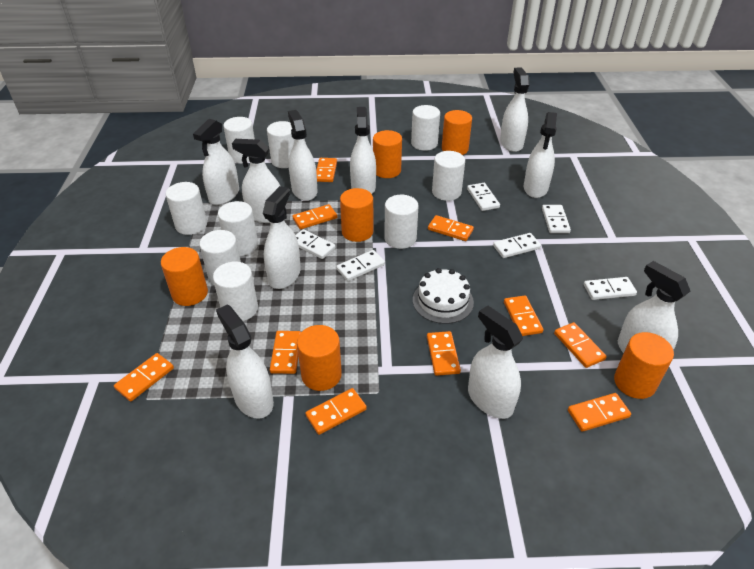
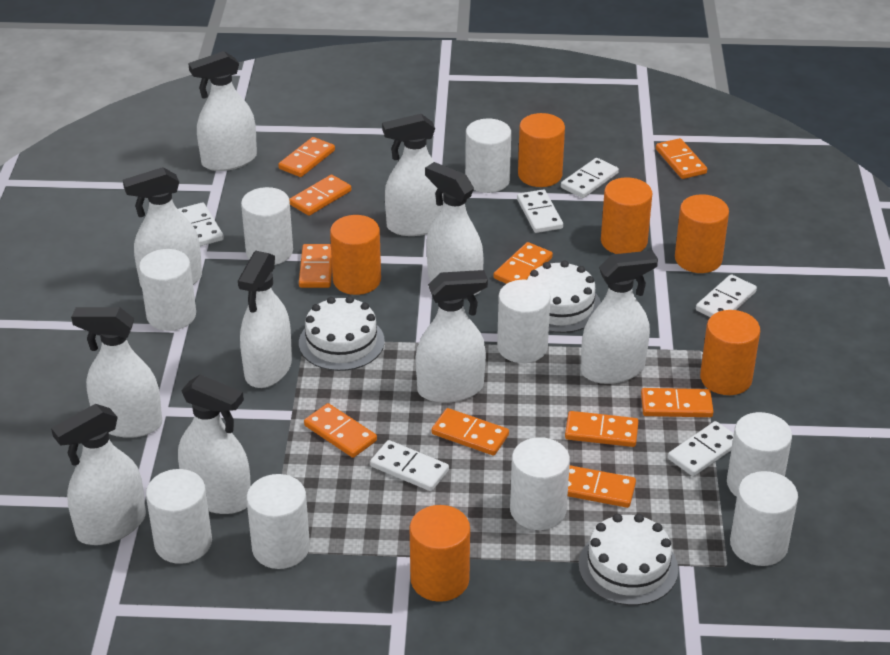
white cake: [413,268,474,324] = 1 -> [299,296,385,371] [527,261,601,333] [578,514,678,606] = 3

